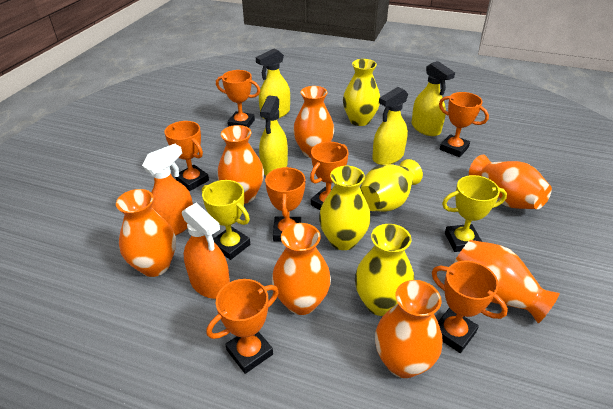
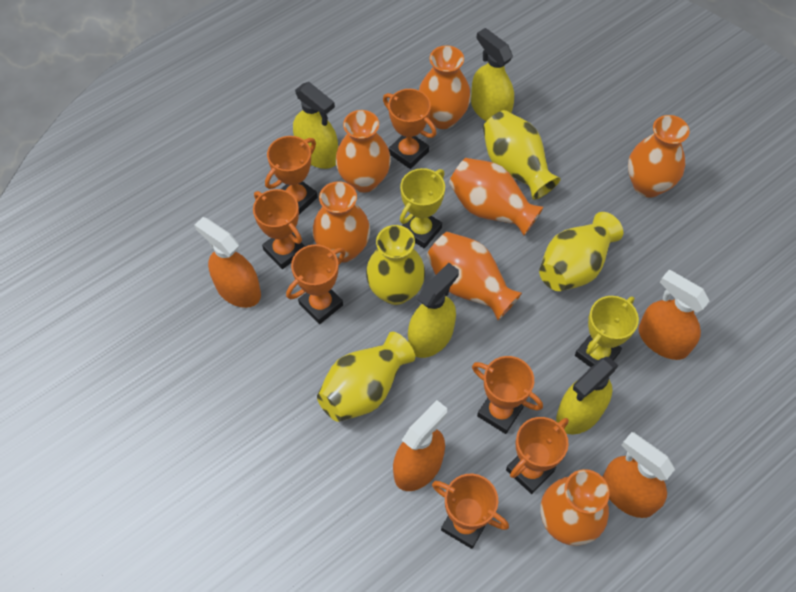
orange spray bottle: [142,144,193,235] [182,203,230,299] = 2 -> [194,217,261,308] [393,400,447,491] [603,432,675,518] [639,270,709,360] = 4

